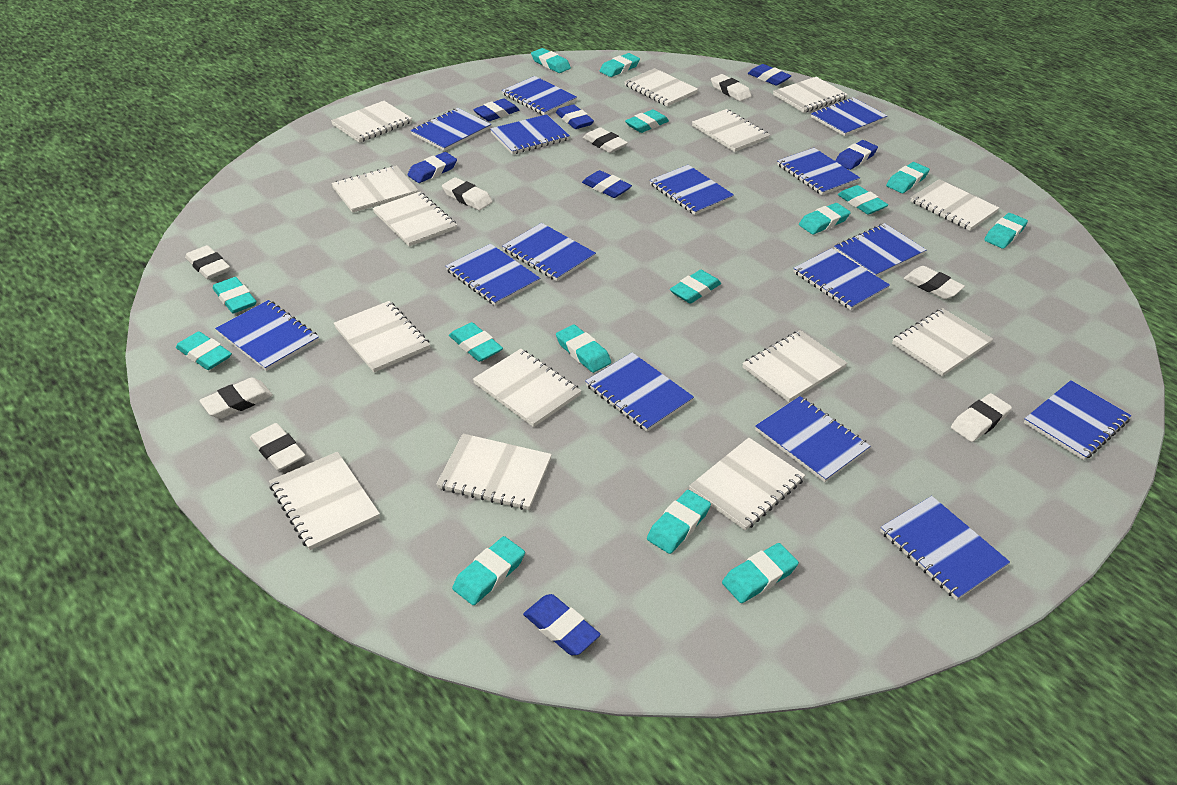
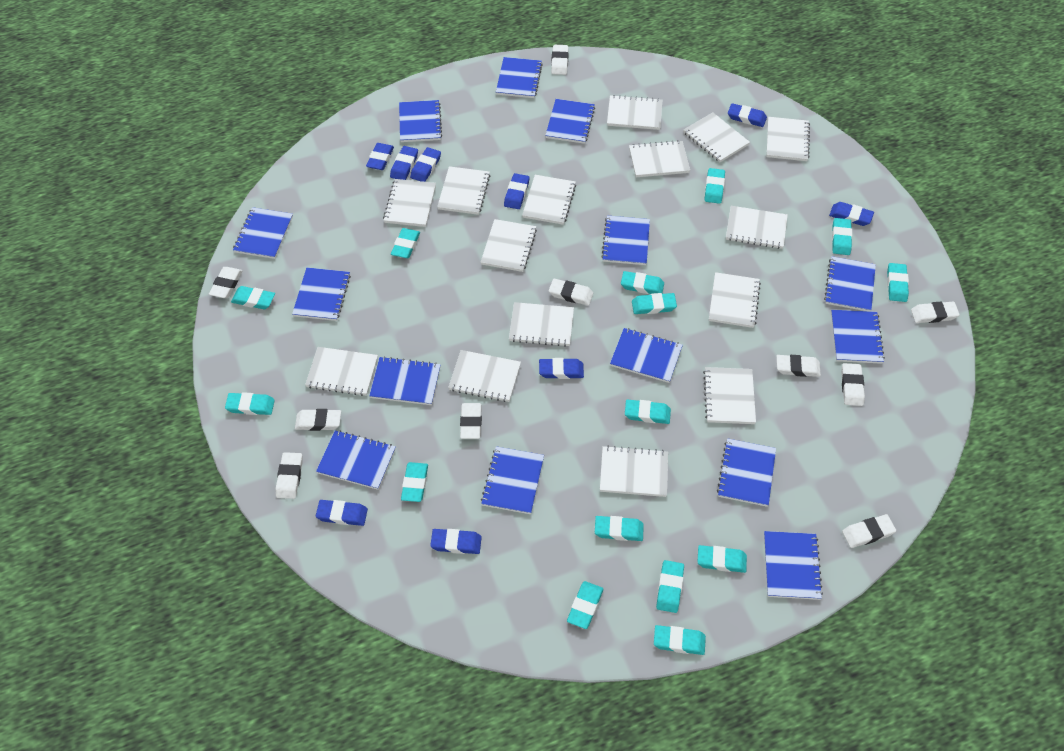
blue eraser: [407,152,457,183] [473,98,519,121] [523,594,600,655] [556,104,594,129] [582,170,632,198] [748,64,791,86] [835,140,878,170] = 7 -> [316,500,368,526] [366,143,394,170] [390,146,418,180] [410,147,441,182] [430,529,482,554] [504,173,529,209] [539,358,584,379] [728,103,767,127] [829,202,874,226] = 9
blue notebook: [215,300,319,371] [411,108,491,151] [446,244,540,306] [490,114,570,154] [502,76,577,115] [502,223,596,281] [585,352,694,432] [650,165,734,215] [755,396,870,482] [777,148,860,195] [793,248,890,310] [811,97,887,136] [834,223,926,277] [880,496,1010,600] [1023,380,1131,460] = 15 -> [233,207,293,259] [292,267,351,321] [316,430,396,490] [369,356,441,405] [399,100,442,142] [481,446,544,514] [496,57,543,98] [545,99,595,144] [601,216,650,265] [610,328,683,383] [717,438,776,507] [764,531,823,600] [824,256,876,311] [831,310,885,364] = 14
white eraser: [185,245,230,279] [199,378,273,419] [250,423,305,471] [442,177,492,210] [583,127,628,153] [711,74,752,101] [904,266,965,299] [951,393,1012,442] = 8 -> [209,267,243,298] [276,452,303,499] [295,409,341,431] [460,403,482,439] [549,279,593,306] [551,45,569,75] [777,355,821,377] [841,363,865,406] [842,514,896,548] [911,301,960,323] = 10
white notebook: [269,452,380,550] [331,101,412,143] [331,165,418,213] [334,301,430,373] [373,192,457,247] [436,434,552,510] [473,349,582,427] [624,68,698,107] [689,438,805,531] [692,109,770,152] [742,330,847,402] [773,77,848,113] [892,308,993,376] [910,179,999,231] = 14 -> [305,347,378,396] [383,179,436,227] [437,166,490,215] [448,350,521,402] [481,219,537,272] [509,302,574,347] [522,175,576,225] [600,446,668,497] [607,95,662,130] [629,140,690,177] [684,112,750,162] [703,367,756,424] [709,272,761,328] [726,206,788,249] [766,117,810,161] = 15

